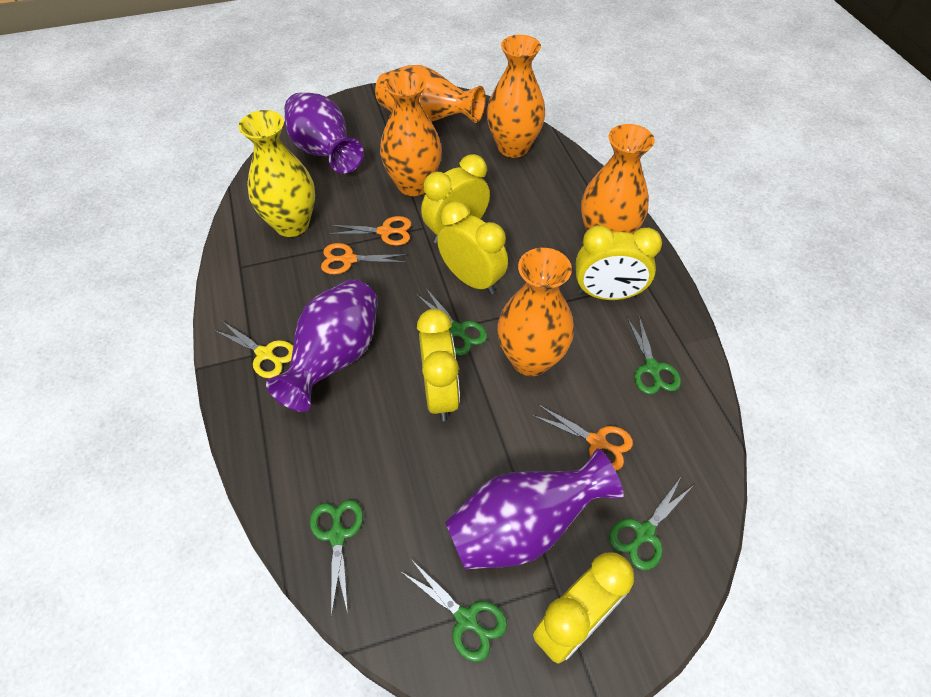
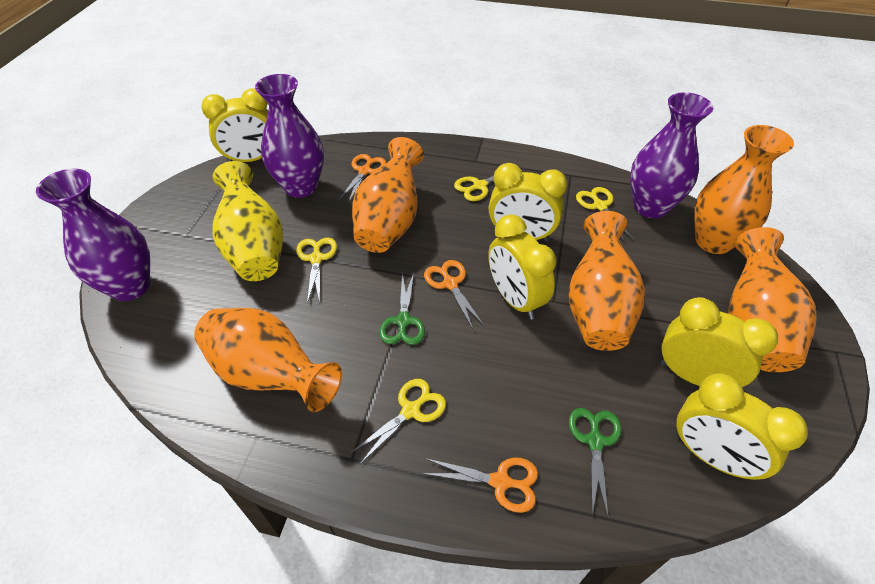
green scissors: [310,500,363,617] [400,559,507,662] [416,288,487,356] [609,477,694,570] [627,316,681,394] = 5 -> [379,272,425,345] [569,408,621,516] = 2
yellow scissors: [213,321,293,378] = 1 -> [296,237,337,304] [350,379,446,464] [454,164,524,201] [576,187,635,242] = 4

